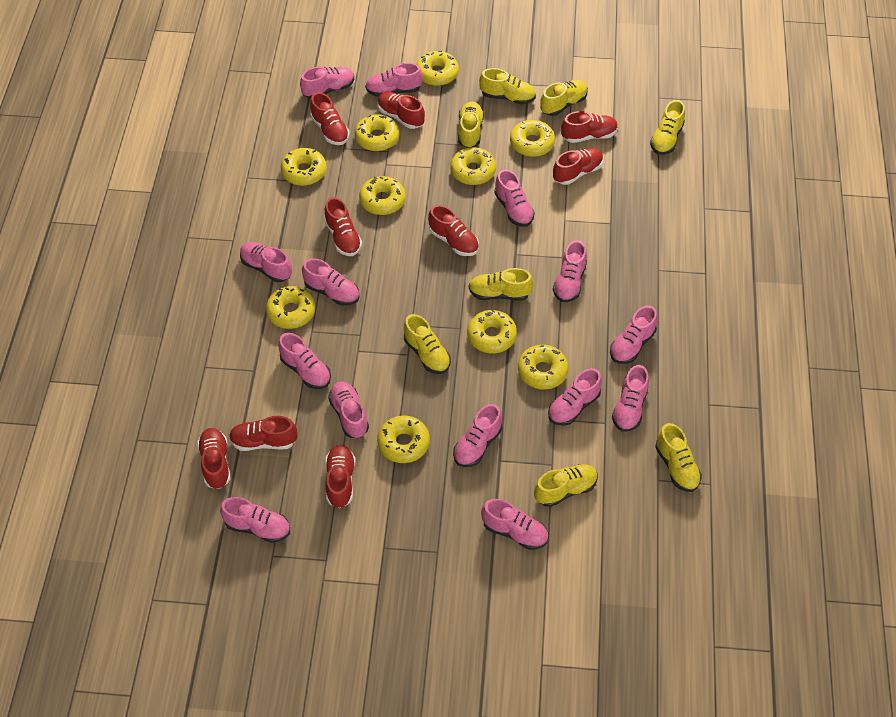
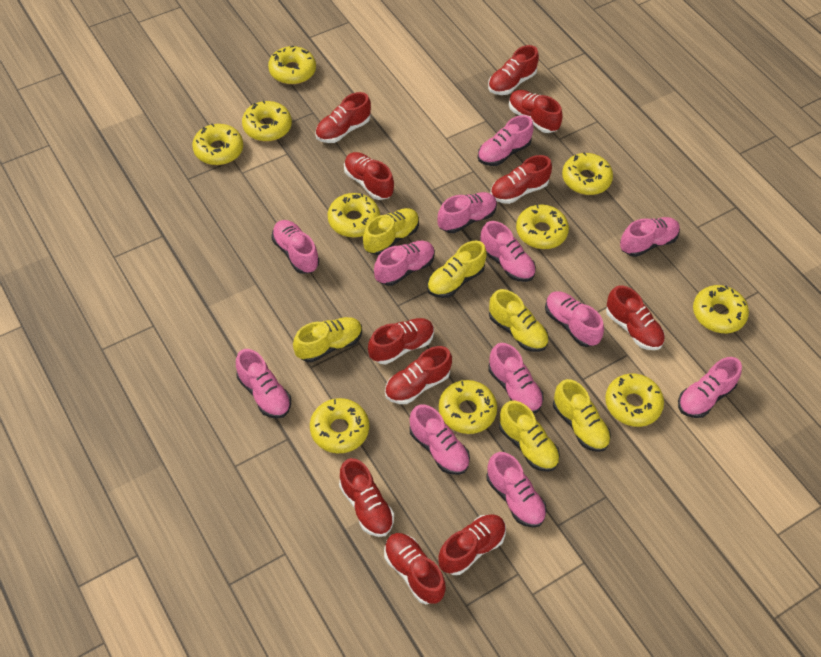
pink shoe: [220,497,290,543] [240,242,292,282] [278,333,331,389] [300,67,354,99] [302,258,359,306] [328,382,369,438] [365,63,423,97] [453,404,502,467] [481,499,548,550] [494,169,535,227] [548,368,602,426] [553,240,587,302] [610,306,657,364] [612,365,649,432] = 14 -> [236,349,291,419] [272,220,319,274] [374,241,435,286] [410,404,470,475] [438,192,497,233] [477,115,534,166] [481,221,536,282] [487,452,547,528] [488,343,544,413] [545,291,604,347] [620,217,680,257] [678,357,742,418] = 12
red shoe: [197,428,231,489] [229,416,298,451] [310,92,350,145] [324,197,362,256] [325,445,355,508] [377,92,425,129] [428,205,479,256] [553,148,603,185] [561,111,618,143] = 9 -> [315,92,371,143] [339,458,394,537] [344,152,394,200] [368,318,434,364] [384,533,446,604] [385,346,452,404] [438,514,506,575] [488,45,539,95] [490,155,552,204] [509,90,562,133] [606,285,665,350] = 11
yellow shoe: [404,314,451,374] [458,102,484,148] [469,268,534,301] [479,68,536,105] [534,464,598,507] [540,80,588,116] [650,100,685,155] [655,423,702,492] = 8 -> [293,317,362,362] [363,208,419,255] [427,241,487,298] [489,289,549,352] [499,401,560,472] [553,379,611,452] = 6

